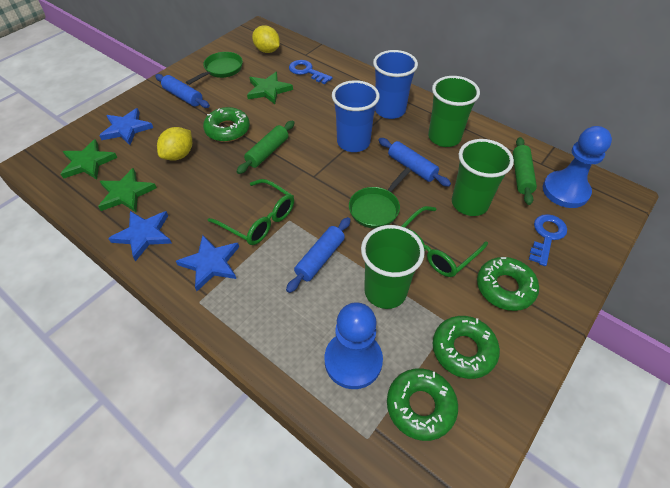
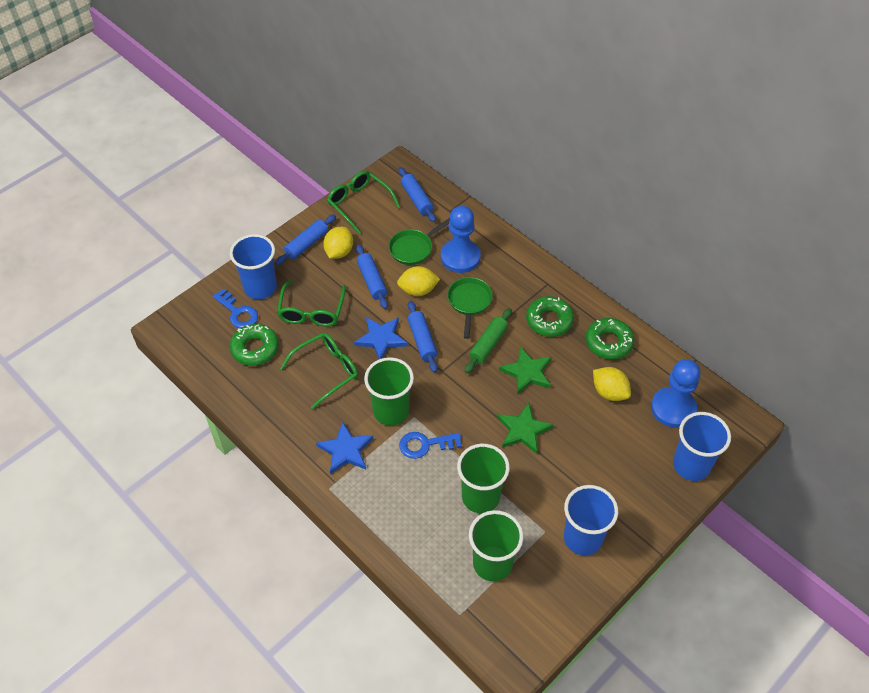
blue cup: [332,80,380,152] [373,50,418,119] = 2 -> [230,234,277,299] [564,485,618,556] [673,412,731,481] = 3
blue rolling pin: [155,74,210,108] [286,217,351,293] [378,138,451,187] = 3 -> [275,214,336,265] [356,244,388,309] [398,167,436,222] [408,301,438,373] = 4
blue star: [99,108,153,145] [108,211,171,261] [176,235,239,291] = 3 -> [316,422,373,474] [354,317,408,359] = 2
green donut: [203,107,250,142] [387,368,458,441] [433,316,500,379] [477,257,539,311] = 4 -> [230,324,279,366] [526,296,574,337] [586,318,635,359] = 3
green glasses: [208,179,294,245] [401,206,488,277] = 2 -> [277,280,346,327] [280,333,358,409] [327,171,400,234] = 3
green rolling pin: [237,121,295,174] [513,137,537,205] = 2 -> [465,308,512,373] = 1
green star: [61,139,118,179] [98,168,157,212] [247,72,293,104] = 3 -> [497,403,554,454] [499,346,552,395] = 2
yellow lemon: [157,127,192,160] [252,25,280,53] = 2 -> [323,227,353,259] [397,266,440,296] [593,367,631,401] = 3

